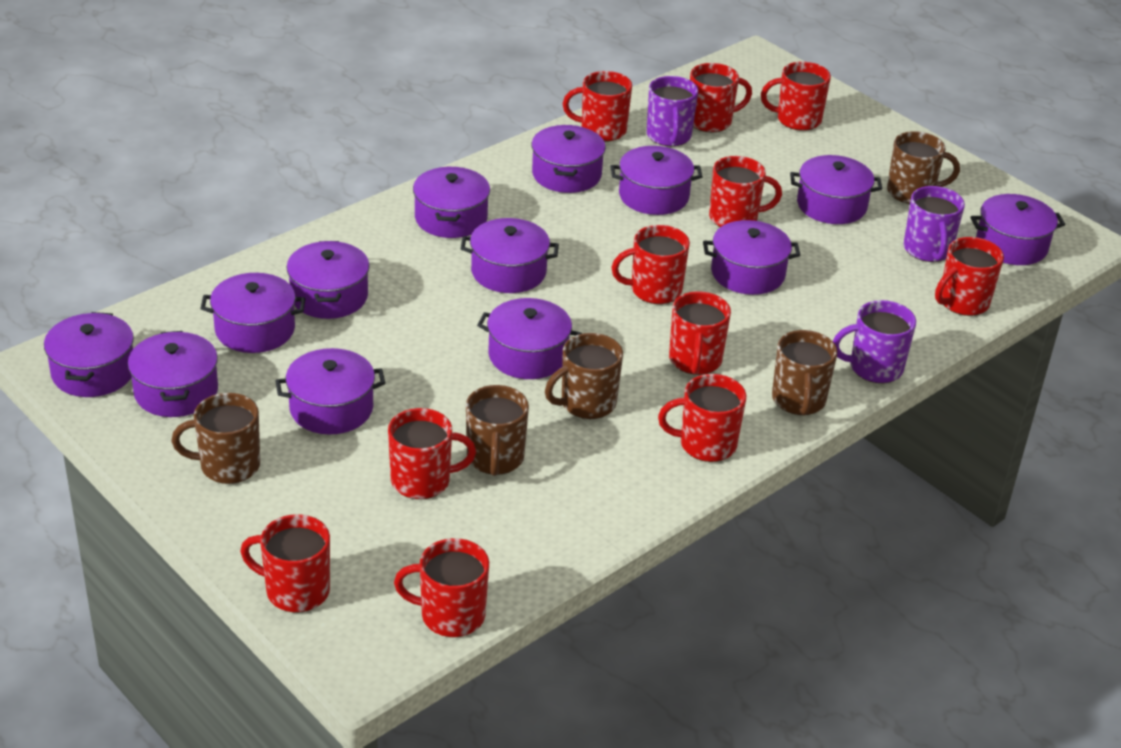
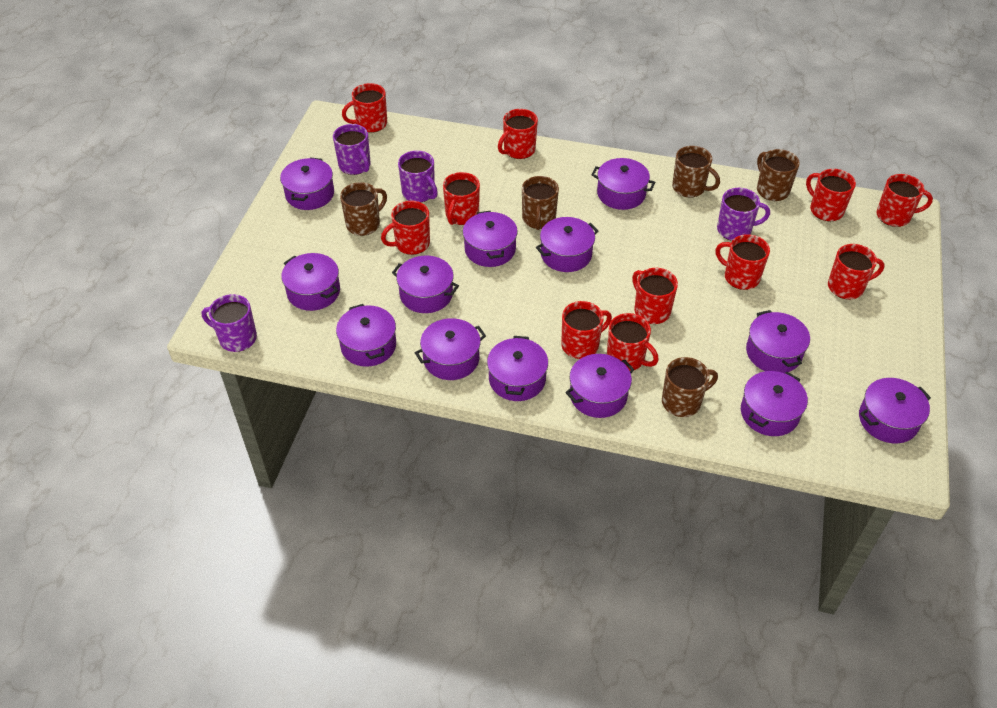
purple mug: [647,76,698,146] [833,300,916,383] [903,186,965,262] = 3 -> [201,294,257,352] [333,124,370,175] [398,151,438,202] [717,188,770,241] = 4

